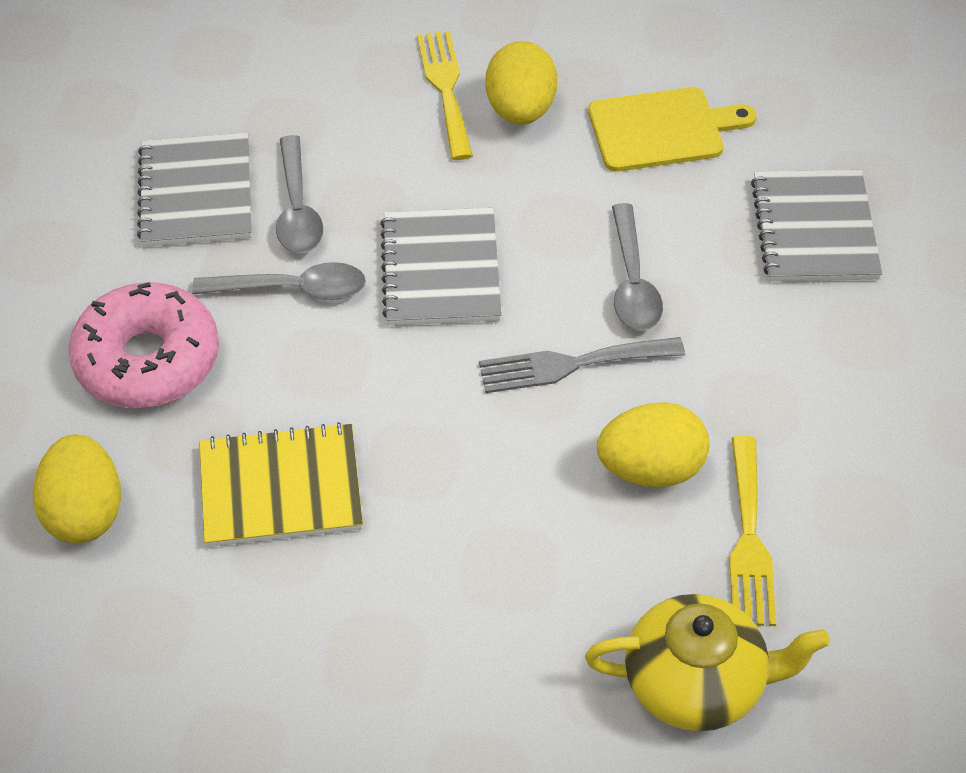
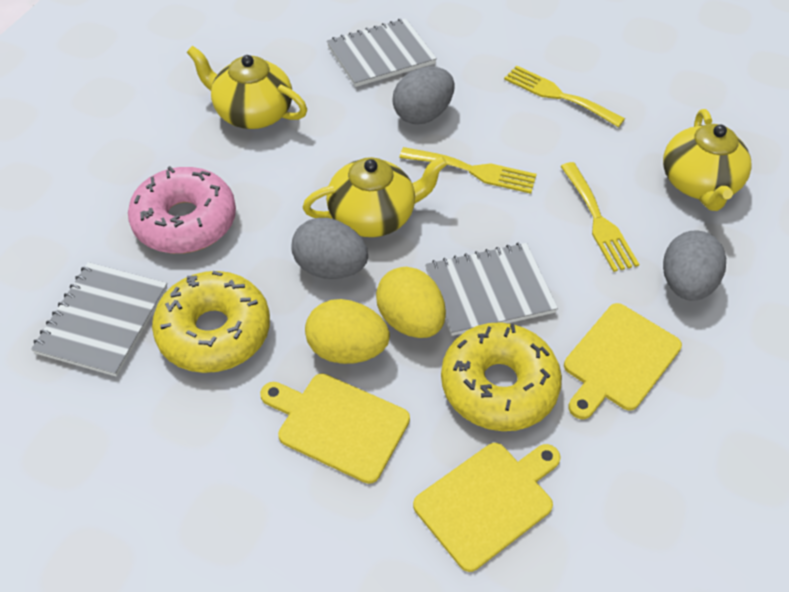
grey egg: none = 0 -> [291,218,368,279] [392,67,455,124] [663,230,726,301] = 3
grey fork: [479,337,685,393] = 1 -> none = 0
grey spoon: [192,262,366,300] [276,135,323,253] [612,203,663,331] = 3 -> none = 0
yellow cutting board: [588,87,757,172] = 1 -> [260,373,410,484] [413,443,561,572] [564,303,682,419] = 3
yellow donut: none = 0 -> [152,271,270,373] [441,322,562,431] = 2
yellow egg: [33,434,121,543] [485,41,557,125] [597,402,710,487] = 3 -> [305,299,390,364] [376,267,446,338] = 2
yellow fork: [417,31,473,160] [729,436,776,626] = 2 -> [399,147,537,194] [504,66,625,127] [560,162,639,272] = 3
yellow notebook: [199,422,363,547] = 1 -> none = 0
yellow teapot: [585,594,830,731] = 1 -> [187,46,307,129] [303,156,447,237] [663,109,752,211] = 3

